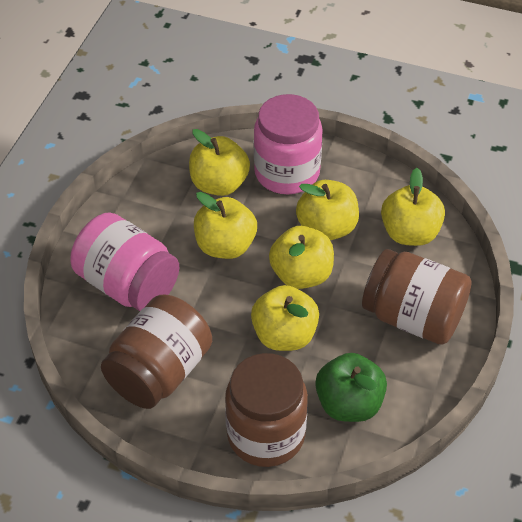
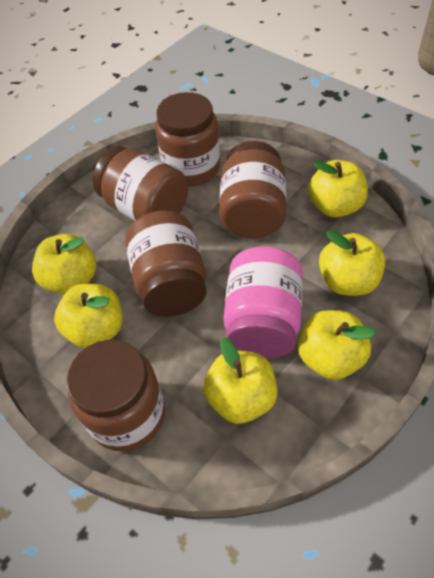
brown jar: [101,295,212,409] [225,353,308,467] [362,249,472,345] = 3 -> [66,340,165,452] [93,146,188,221] [125,211,207,317] [155,92,220,186] [219,141,287,238] = 5
green apple: [315,353,387,422] = 1 -> none = 0
pink jar: [70,212,179,311] [254,94,323,194] = 2 -> [223,246,303,359] = 1

